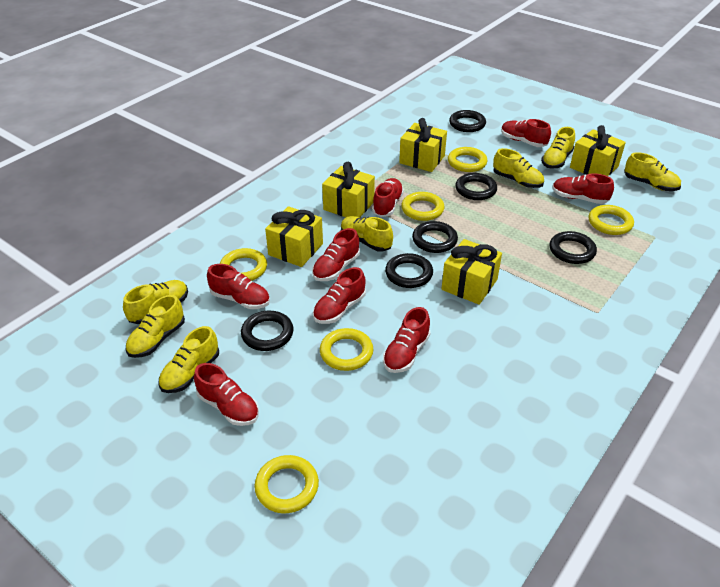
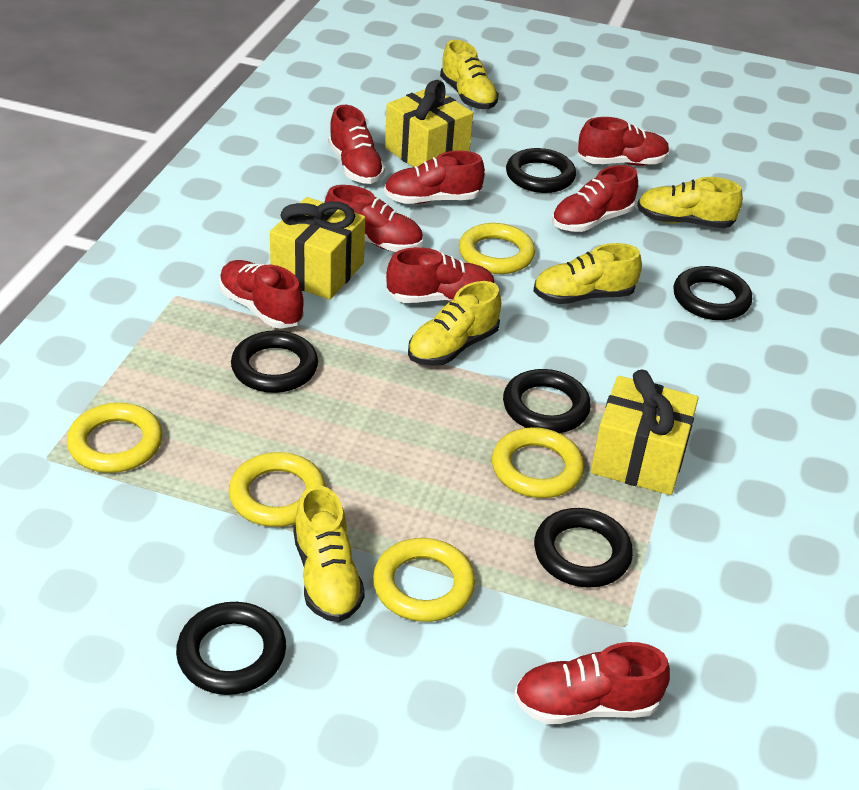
yellow gift: [265,206,323,267] [322,162,375,217] [399,118,447,172] [442,239,502,305] [570,125,626,176] = 5 -> [270,197,365,300] [385,80,473,167] [591,370,699,495] = 3
yellow ring: [220,248,267,281] [254,455,319,513] [320,328,374,371] [401,192,445,221] [448,147,487,172] [589,205,634,235] = 6 -> [67,403,162,473] [229,452,326,527] [373,538,475,622] [459,223,535,274] [492,427,584,498] = 5
yellow shoe: [123,280,188,324] [126,295,185,358] [158,326,219,393] [341,216,393,252] [493,148,544,188] [541,127,575,169] [625,152,681,191] = 7 -> [294,485,365,622] [408,281,501,366] [440,40,499,109] [533,243,642,304] [637,177,743,228] = 5

